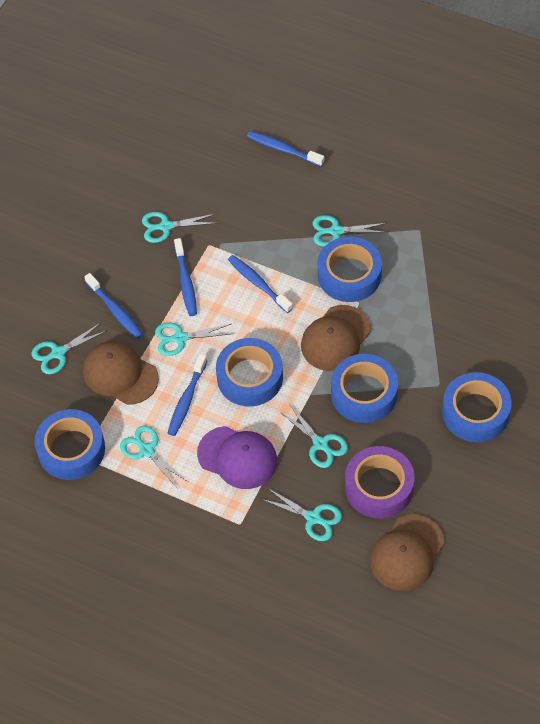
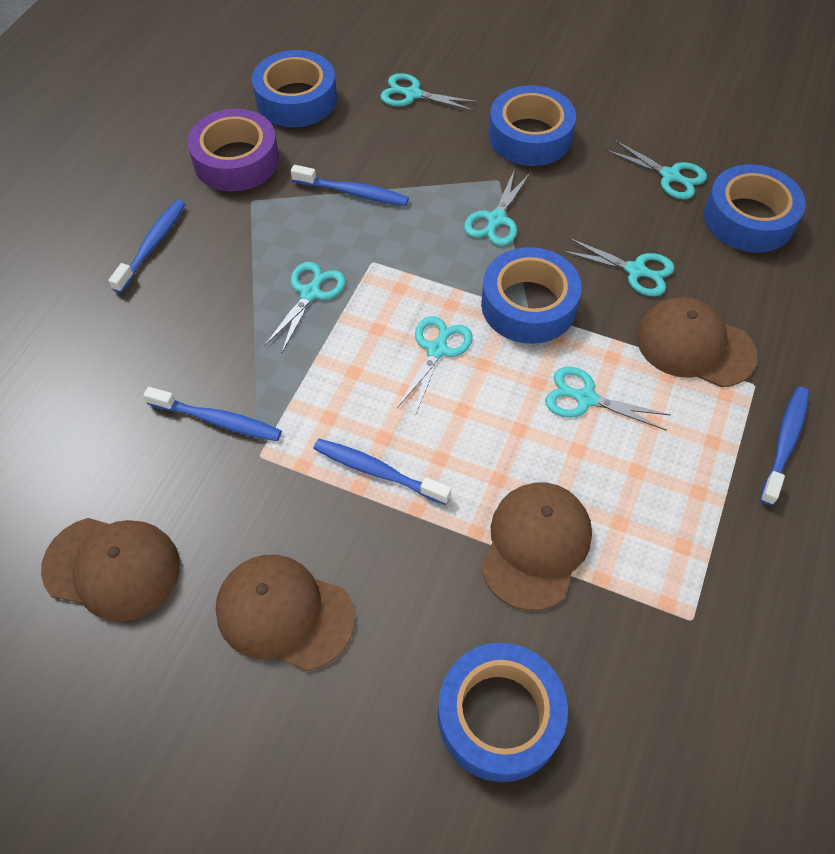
brown cap: [83,341,159,405] [301,305,371,371] [370,514,444,591] = 3 -> [41,518,180,622] [215,555,355,671] [481,483,592,611] [637,297,757,388] = 4
purple cap: [197,426,277,489] = 1 -> none = 0

